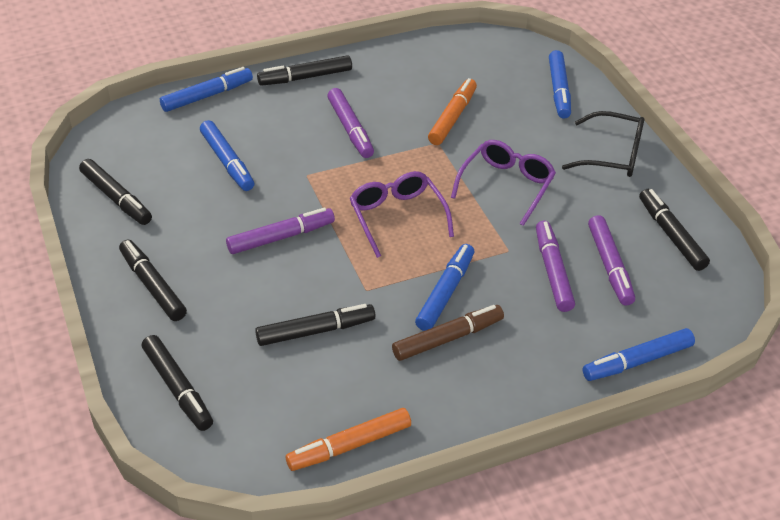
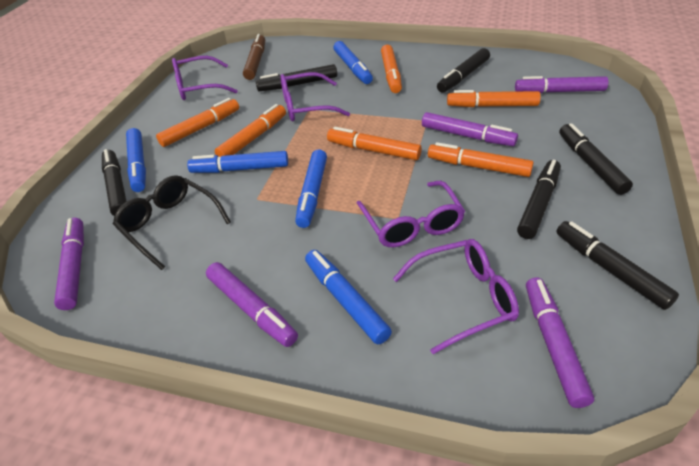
orange marker: [286,408,411,471] [428,78,477,145] = 2 -> [156,98,239,147] [215,104,286,157] [327,127,422,160] [381,45,402,93] [428,142,534,177] [447,90,541,107] = 6
purple glasses: [349,171,454,258] [451,140,556,226] = 2 -> [172,56,238,100] [280,72,350,121] [356,181,465,247] [393,239,519,354] = 4
purple marker: [226,207,335,254] [327,88,374,158] [536,221,575,312] [588,215,635,306] = 4 -> [54,218,84,310] [206,262,298,347] [422,112,518,146] [515,76,608,93] [526,277,594,408] = 5

